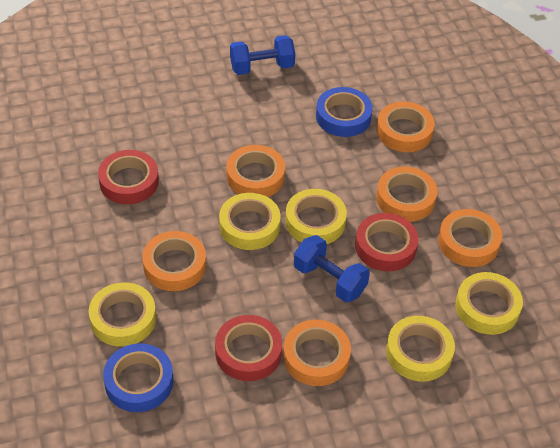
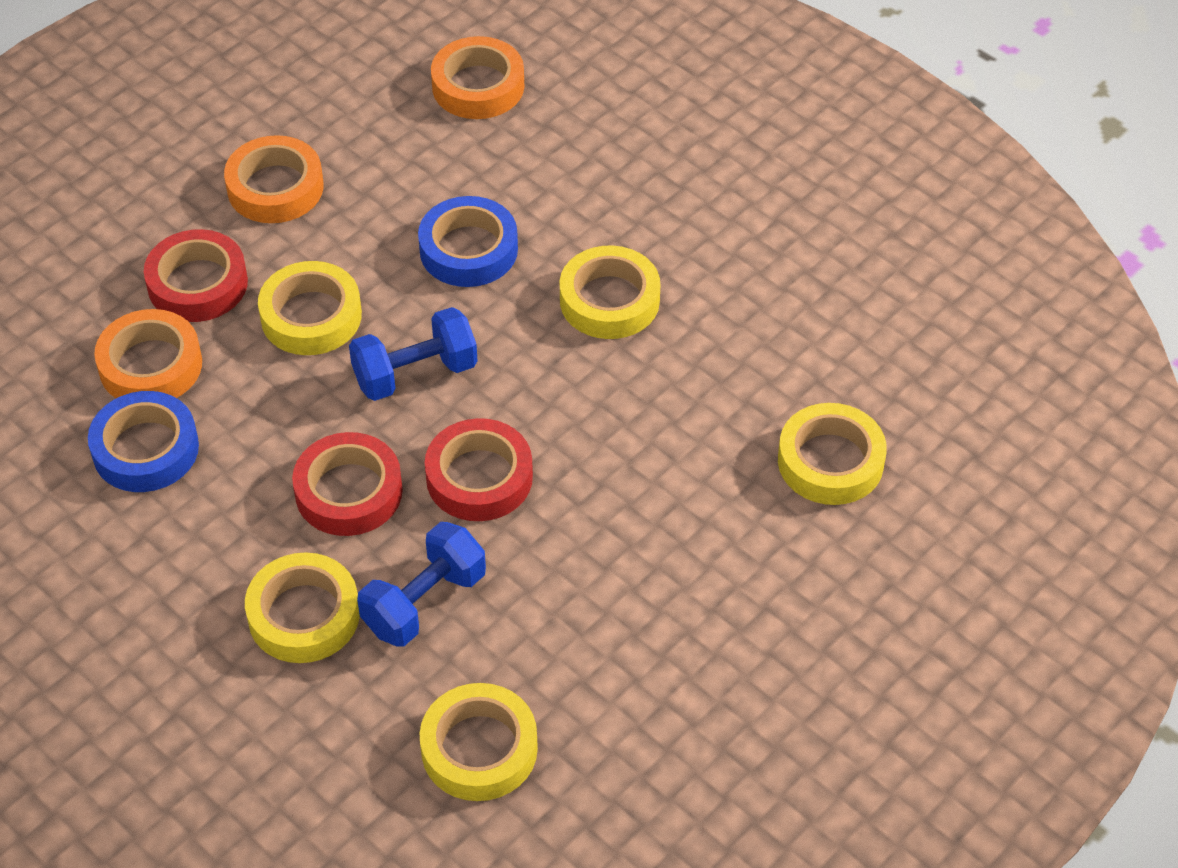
orange tape: [142,231,206,291] [226,145,285,197] [283,320,351,386] [376,166,438,222] [377,102,435,152] [438,209,502,267] = 6 -> [94,309,202,398] [224,135,324,223] [431,36,524,119] = 3

